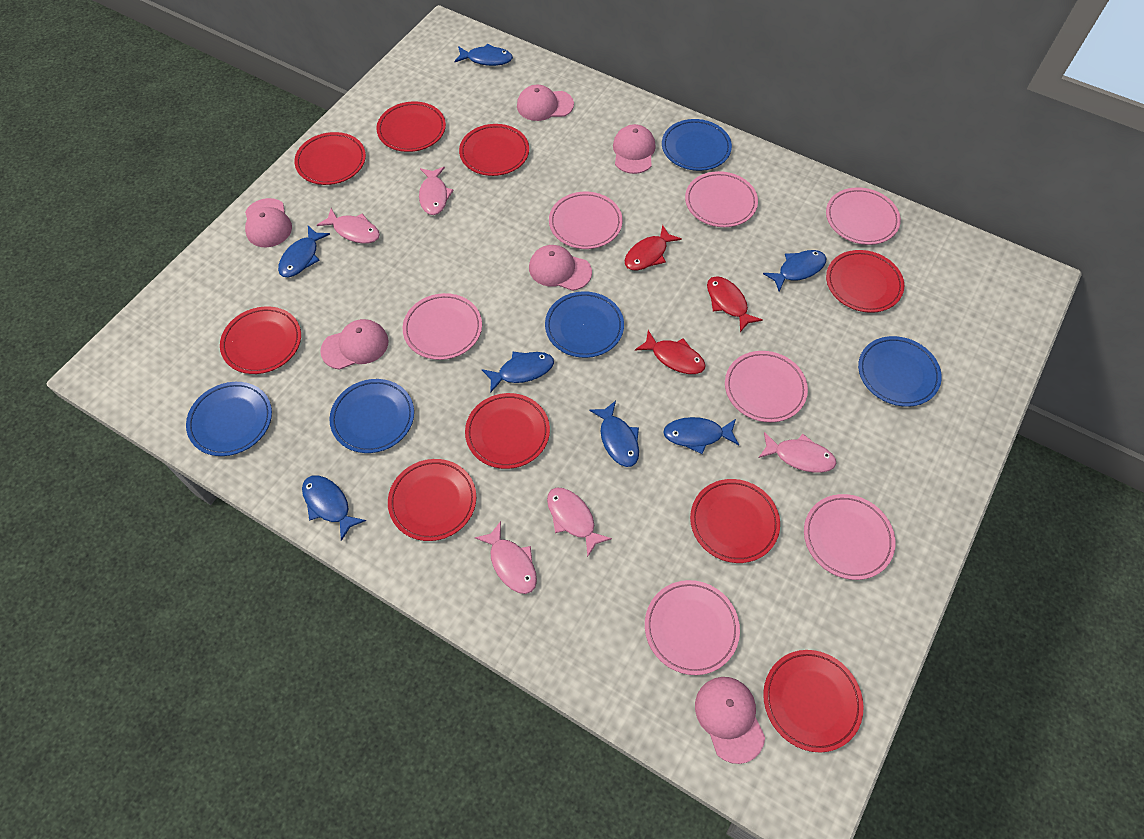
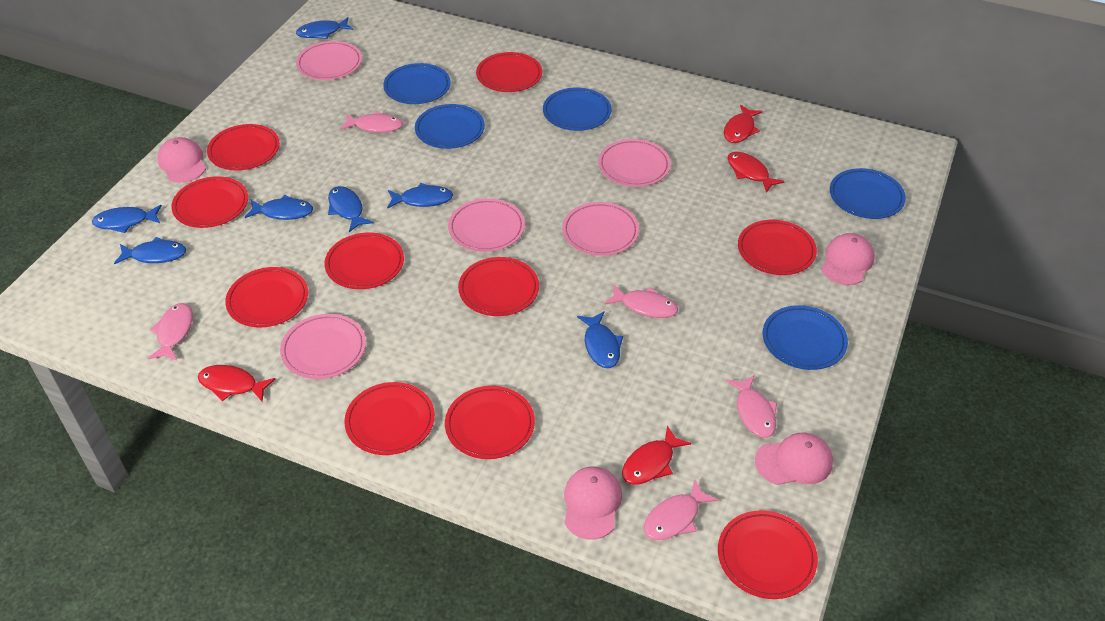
pink cap: [245,198,292,247] [320,319,389,370] [517,85,574,121] [529,245,592,291] [613,124,656,174] [695,677,765,764] = 6 -> [157,137,206,183] [564,467,622,539] [755,433,833,485] [821,233,875,285] = 4
pink plate: [403,293,482,360] [549,192,623,249] [645,580,740,675] [685,171,758,227] [725,351,808,422] [804,494,895,580] [826,187,901,245] = 7 -> [280,314,366,379] [296,41,362,80] [448,198,525,252] [562,202,639,256] [598,139,671,187] = 5
red fish: [625,225,682,270] [635,330,706,374] [707,276,762,332] = 3 -> [198,365,275,402] [622,426,691,485] [724,105,763,143] [728,152,785,193] = 4
red plate: [220,307,301,374] [294,132,366,185] [376,101,446,152] [388,459,476,541] [459,124,529,176] [465,393,550,469] [690,479,780,563] [763,650,864,753] [826,250,904,313] = 9 -> [171,176,248,228] [207,124,280,171] [225,267,308,327] [324,232,404,289] [344,382,435,455] [445,386,535,459] [458,257,539,316] [476,52,542,92] [718,510,818,599] [738,220,817,275] = 10

